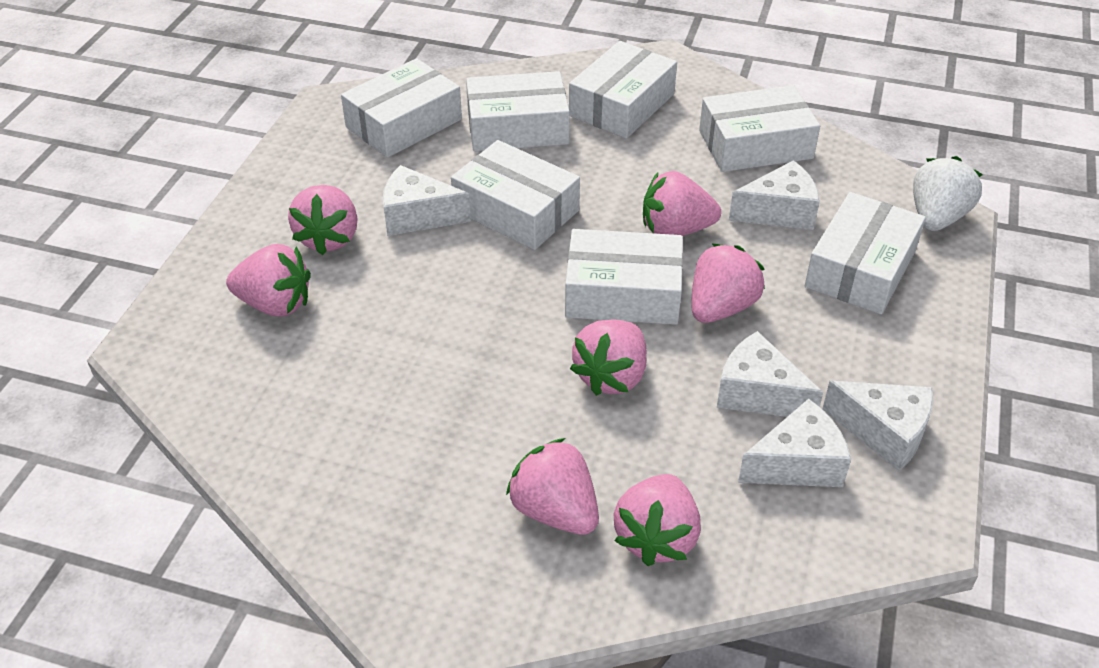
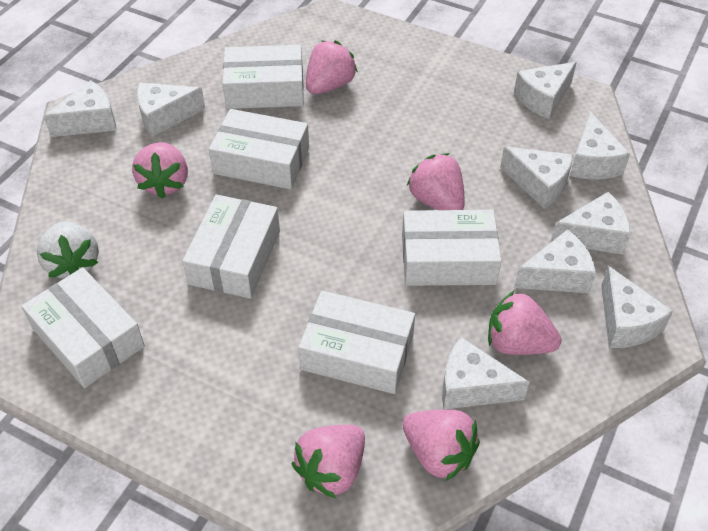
pink strawberry: [226,244,311,316] [288,185,357,255] [506,438,599,535] [570,320,647,396] [614,474,701,566] [643,171,721,236] [691,243,765,323] = 7 -> [132,142,188,199] [292,425,365,498] [306,41,358,94] [402,409,480,481] [407,153,465,210] [488,290,561,355] = 6
white box: [341,58,462,158] [451,140,580,250] [466,71,570,151] [565,229,683,325] [569,41,677,139] [699,85,820,172] [805,192,926,314] = 7 -> [21,267,145,388] [182,195,280,299] [209,109,309,189] [222,45,304,109] [298,291,415,394] [402,210,502,286] = 6
white cheese: [383,165,471,236] [717,331,823,417] [729,160,820,230] [738,399,851,487] [822,381,933,471] = 5 -> [43,80,117,137] [137,83,205,137] [442,337,529,409] [500,147,573,209] [514,62,577,119] [514,229,596,293] [550,192,631,255] [570,112,630,179] [601,266,673,348] = 9

